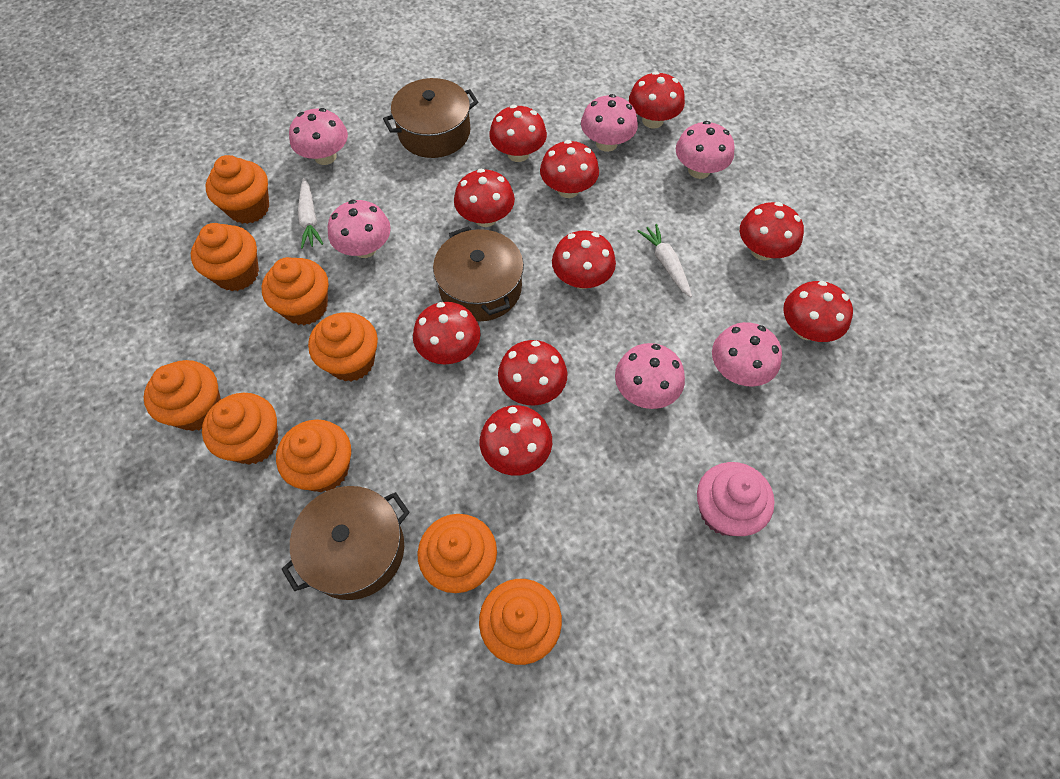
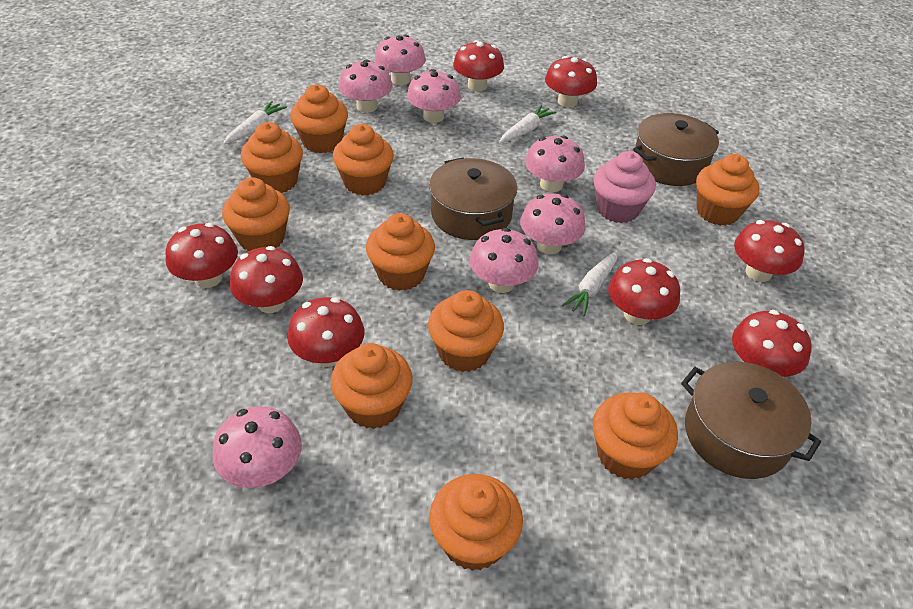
orange cupcake: [143,360,221,431] [191,223,259,291] [202,393,278,465] [206,155,269,224] [262,257,328,325] [276,420,351,492] [308,312,378,381] [418,514,497,593] [479,579,562,665] = 9 -> [222,177,290,251] [241,122,303,193] [290,84,348,153] [331,343,412,429] [333,124,394,196] [366,213,435,291] [428,290,504,372] [429,474,523,571] [593,393,678,480] [696,154,760,226] = 10
pink mushroom: [289,108,348,165] [328,200,391,258] [581,94,638,152] [615,343,685,409] [676,121,735,179] [712,322,782,387] = 6 -> [213,406,302,488] [339,59,393,113] [375,35,426,85] [407,69,461,123] [470,228,539,293] [520,193,586,254] [525,135,585,192] = 7
red mushroom: [413,302,481,365] [454,169,515,227] [480,405,552,476] [489,105,547,162] [498,340,567,406] [540,140,599,198] [552,230,616,289] [629,71,685,129] [740,202,804,261] [783,281,853,342] = 10 -> [165,223,238,288] [230,246,303,313] [287,297,365,367] [453,40,504,91] [545,56,597,107] [608,258,680,325] [732,310,812,377] [734,220,805,282] = 8
white carrot: [298,178,323,249] [638,224,692,298] = 2 -> [223,101,287,145] [499,105,557,143] [562,251,618,316] = 3

